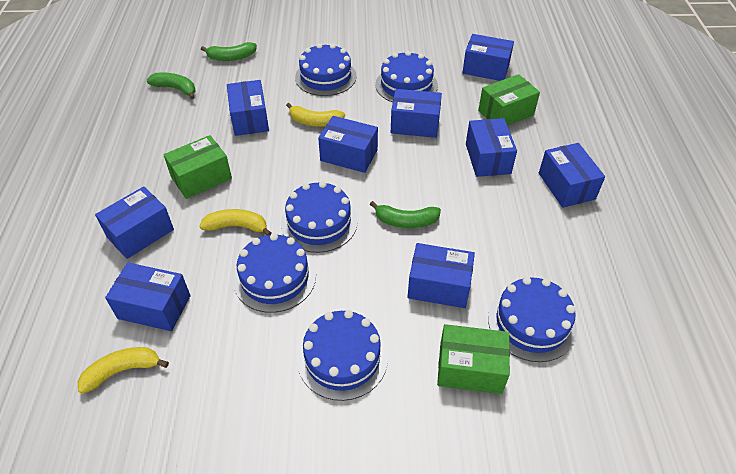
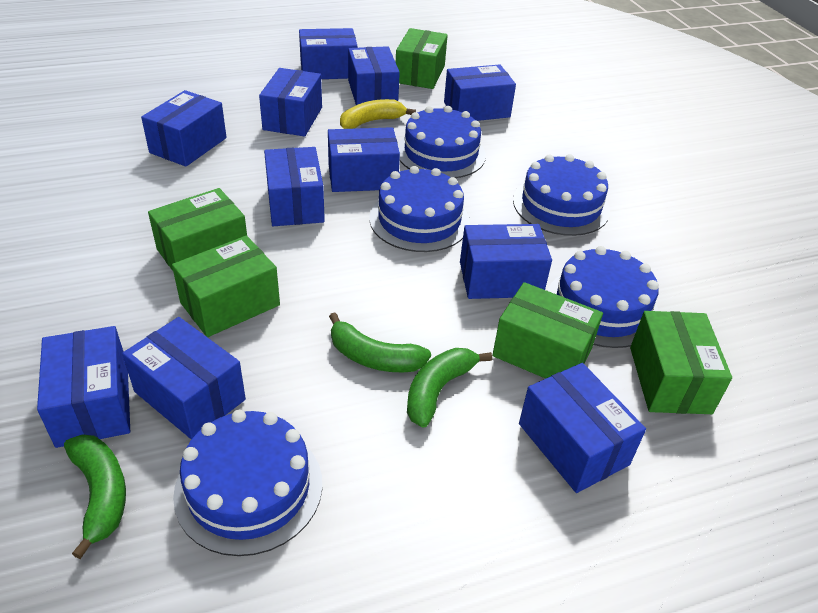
blue box: [95,186,174,259] [105,262,191,331] [227,80,269,136] [318,116,378,173] [391,89,442,138] [408,243,475,308] [462,34,514,81] [466,118,517,177] [539,143,605,208] = 9 -> [37,326,130,448] [122,317,246,439] [141,90,227,167] [259,68,322,137] [264,147,325,226] [299,28,357,79] [328,127,400,192] [348,46,400,105] [444,64,516,121] [460,224,552,299] [519,363,646,493] = 11
blue cake: [233,233,316,313] [281,181,358,253] [295,43,357,96] [297,310,388,401] [375,51,438,102] [488,277,577,362] = 6 -> [173,410,322,556] [369,166,470,252] [398,106,486,178] [513,154,610,236] [547,246,659,348] = 5
green box: [163,135,232,199] [437,324,510,394] [478,74,540,126] = 3 -> [148,188,247,271] [172,235,280,337] [396,28,448,89] [492,282,603,379] [630,311,732,414] = 5
yellow banana: [78,347,169,394] [200,209,272,235] [286,103,345,127] = 3 -> [340,99,416,129] = 1

